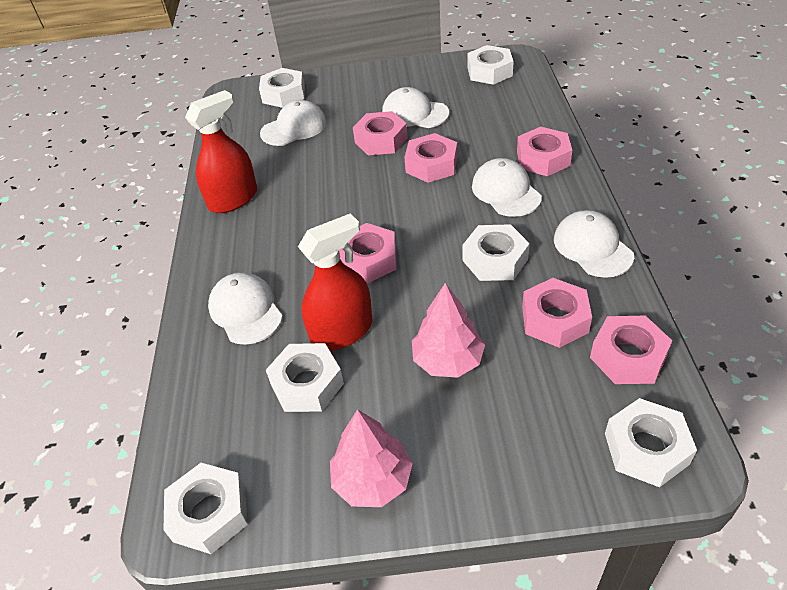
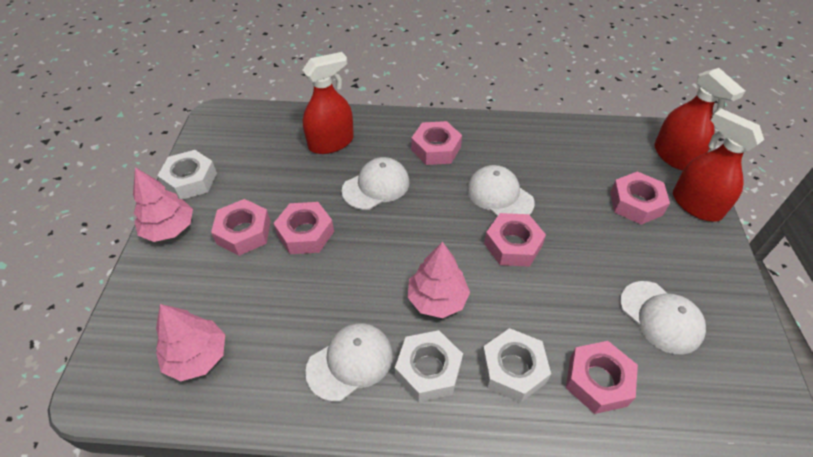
pink tree: [330,409,413,507] [412,283,485,378] = 2 -> [133,167,193,242] [156,304,225,381] [407,242,470,318] = 3
red spray bottle: [185,90,257,213] [298,213,373,351] = 2 -> [303,52,354,154] [654,68,745,171] [673,109,764,222] = 3
white cap: [208,272,283,345] [260,100,327,146] [382,87,449,128] [472,158,542,217] [554,210,634,278] = 5 -> [305,323,393,402] [342,157,409,210] [467,165,535,217] [620,281,706,354] = 4
white nut: [164,463,248,554] [259,68,305,108] [266,343,344,412] [462,224,530,281] [468,45,514,85] [605,398,697,487] = 6 -> [157,150,217,199] [395,330,463,402] [481,328,551,403] = 3

